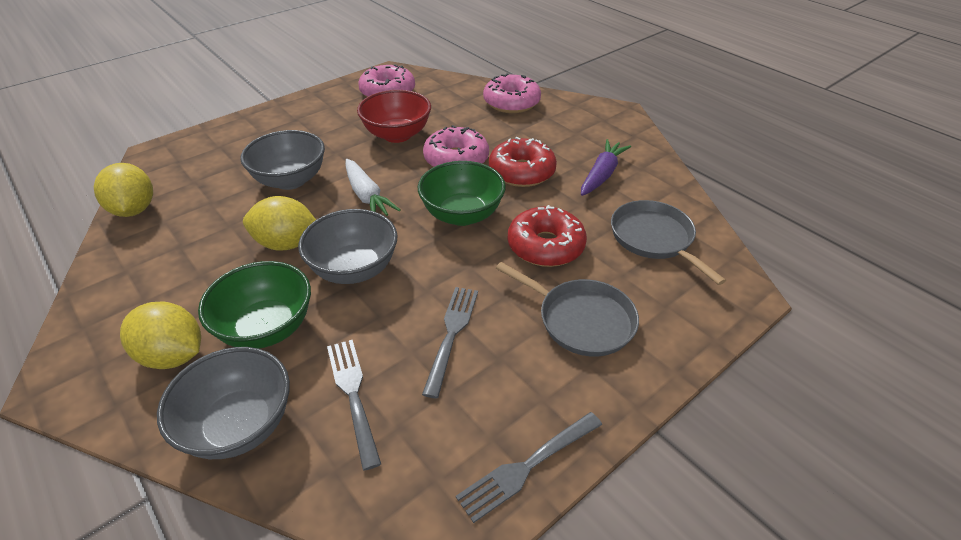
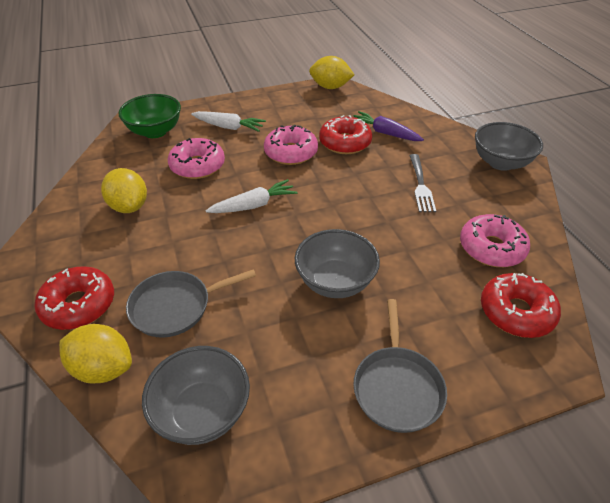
green bowl: [198,261,311,349] [418,161,506,226] = 2 -> [118,94,181,138] = 1
grey fork: [327,340,381,471] [422,287,478,398] [456,412,602,523] = 3 -> [409,154,436,212] = 1
red bowl: [357,90,431,143] = 1 -> none = 0
red donut: [489,137,557,187] [508,205,587,267] = 2 -> [35,266,114,330] [319,115,372,154] [481,273,561,338] = 3
white carrot: [346,159,401,216] = 1 -> [191,111,266,132] [206,179,298,213] = 2

